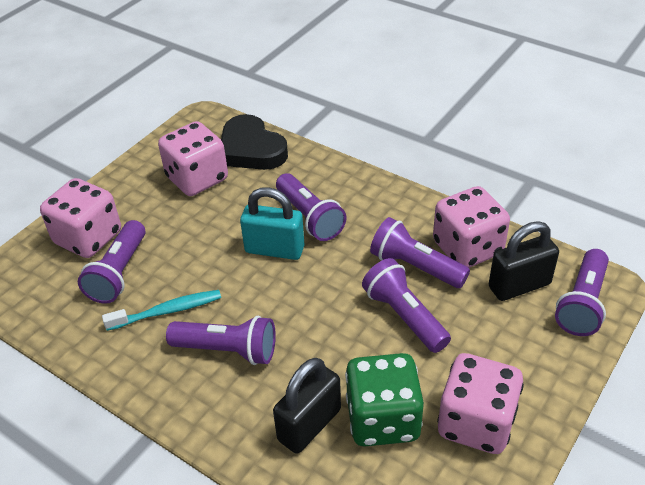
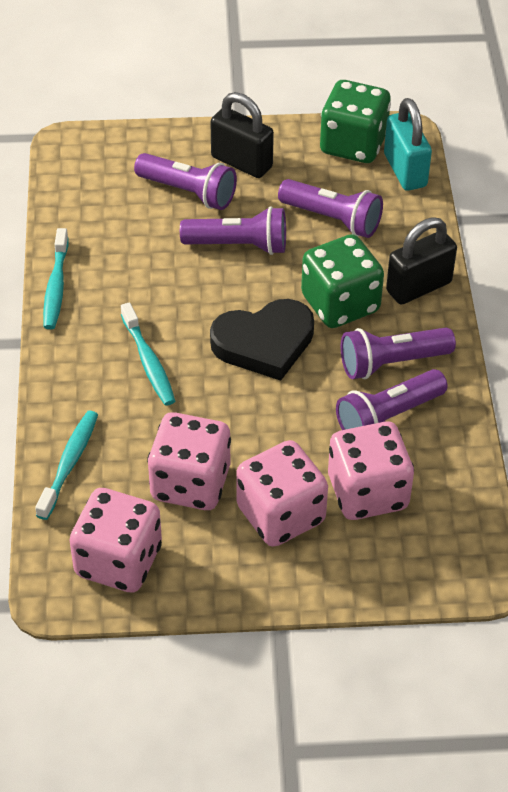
green dice: [345,353,424,447] = 1 -> [301,234,384,328] [320,80,391,163] = 2
purple flashlight: [78,220,146,304] [166,316,276,365] [276,173,346,241] [362,258,451,353] [370,217,470,288] [555,249,609,336] = 6 -> [134,153,237,210] [180,206,286,255] [278,179,383,238] [336,369,447,430] [341,328,456,379] = 5
turquoise toothbrush: [102,290,221,331] = 1 -> [35,411,98,520] [43,228,69,329] [121,302,175,406] = 3

